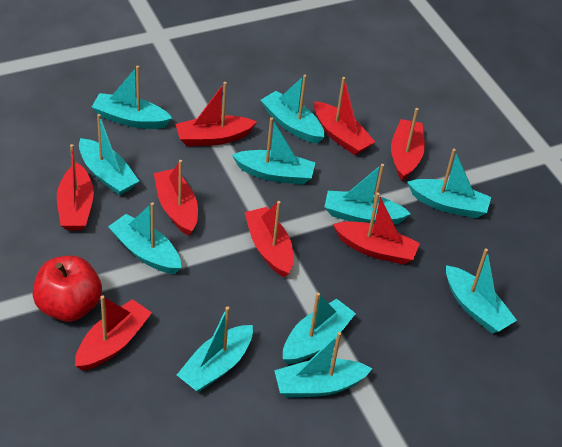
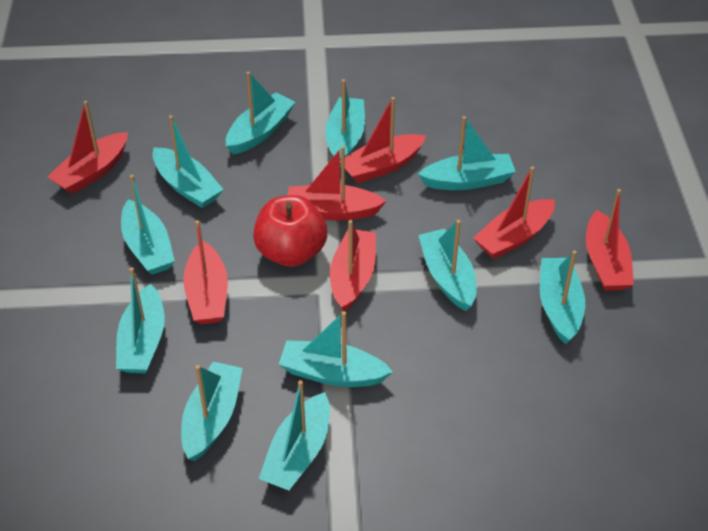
red boat: [57,144,94,230] [75,295,152,371] [154,160,198,236] [176,82,257,146] [244,201,293,278] [314,77,375,155] [333,192,420,265] [391,108,425,181] = 8 -> [47,101,128,194] [183,220,228,324] [288,146,386,221] [330,220,376,311] [340,97,426,183] [473,166,555,259] [586,189,634,291] = 7

